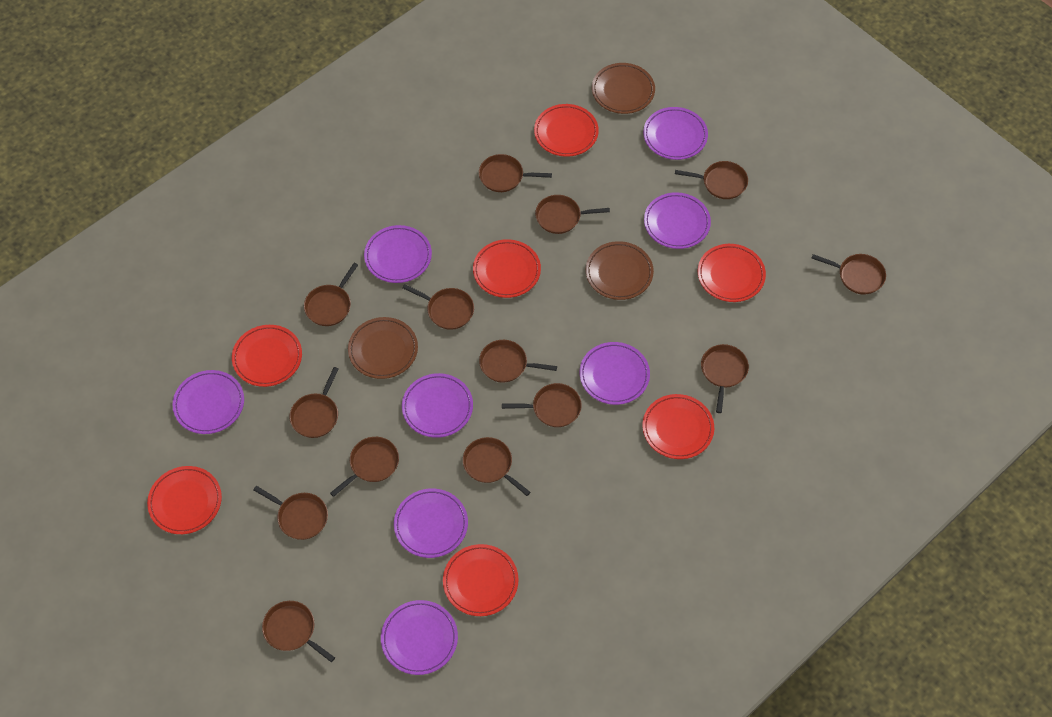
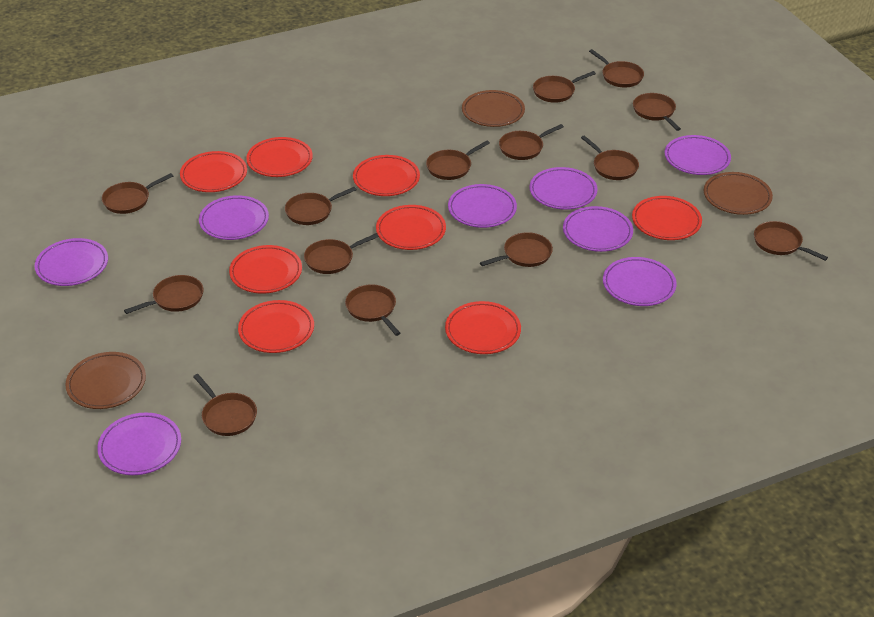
red plate: [147,466,222,534] [232,325,302,387] [443,544,519,616] [473,239,541,298] [534,104,599,157] [642,394,714,459] [698,244,766,302] = 7 -> [180,151,247,192] [229,245,302,293] [238,300,314,353] [246,137,313,177] [353,155,420,196] [376,205,446,250] [445,301,521,354] [632,196,702,240] = 8

